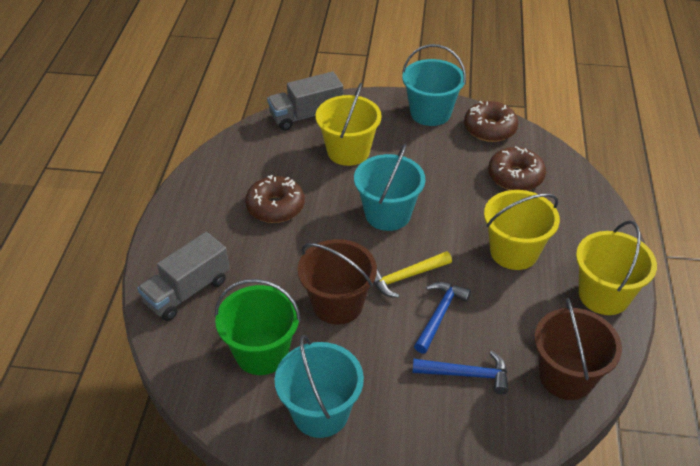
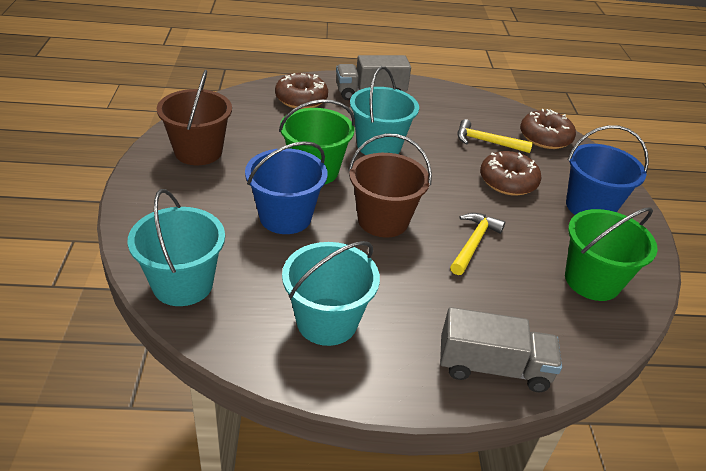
blue bucket: none = 0 -> [245,141,328,234] [566,125,649,215] = 2
blue hammer: [412,351,508,394] [414,282,471,354] = 2 -> none = 0
green bucket: [215,279,301,375] = 1 -> [279,99,355,185] [565,207,658,301] = 2
yellow bucket: [316,83,382,166] [484,190,560,270] [576,220,657,315] = 3 -> none = 0
yellow hammer: [373,251,452,298] = 1 -> [450,213,505,275] [458,119,533,153] = 2

